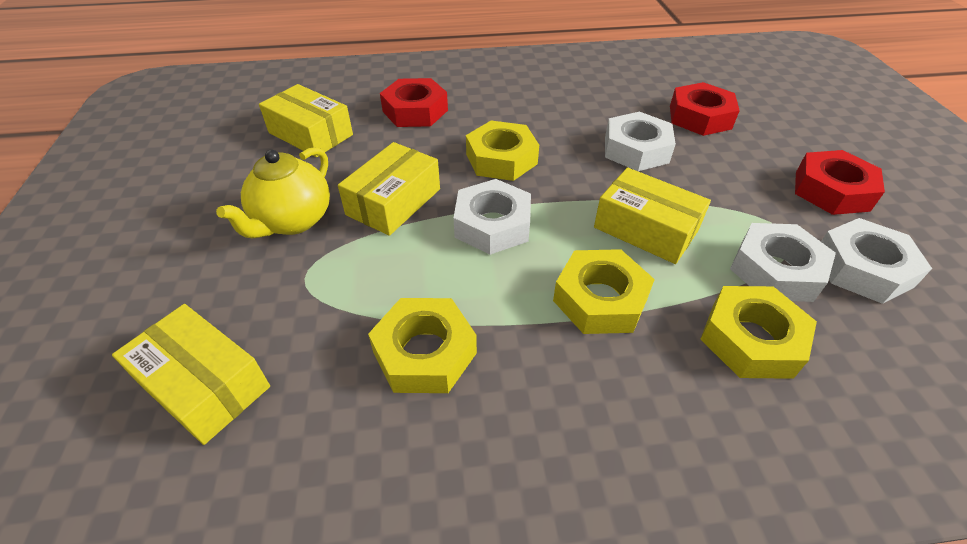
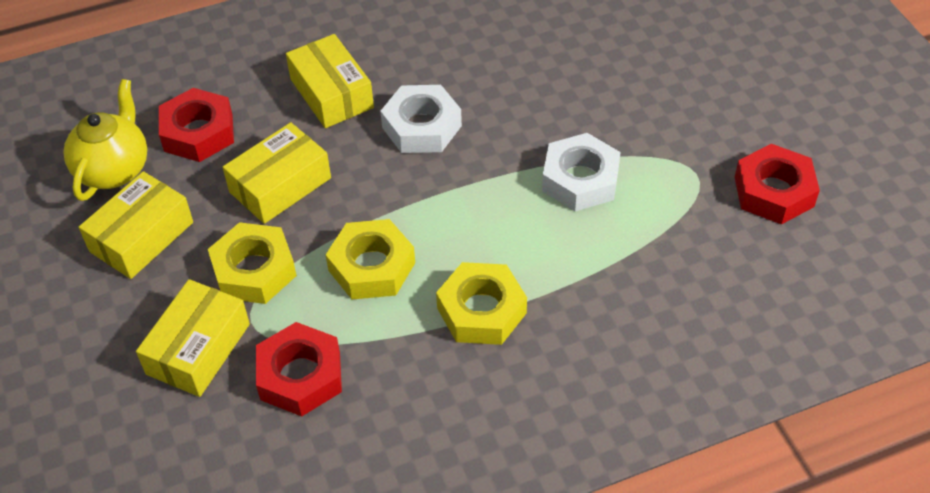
white nut: [454,179,531,255] [605,111,676,171] [730,223,836,302] [821,218,932,304] = 4 -> [380,85,462,153] [542,133,621,211] = 2
yellow nut: [368,298,477,393] [466,121,539,181] [553,249,655,334] [700,286,817,379] = 4 -> [208,222,297,304] [326,219,415,299] [436,262,527,345] = 3

